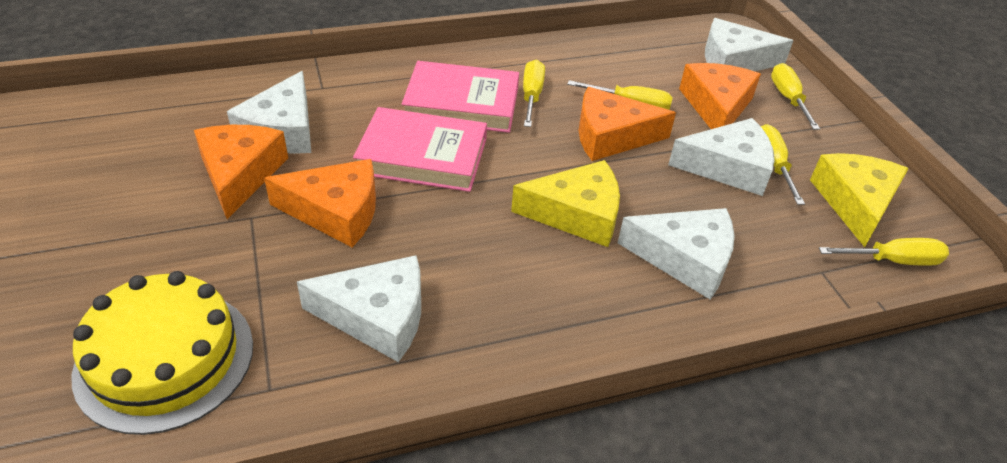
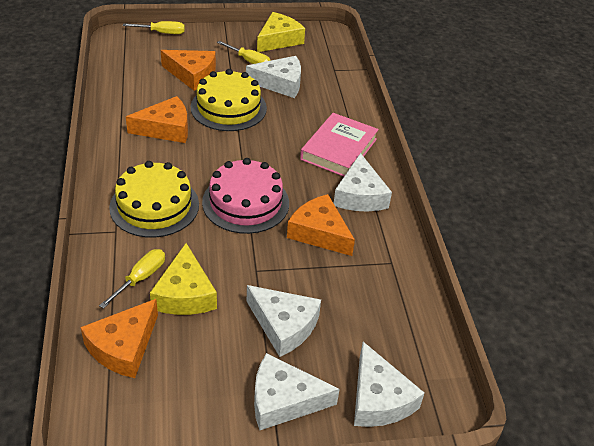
pink book: [353,107,487,192] [402,61,519,133] = 2 -> [300,113,379,177] = 1
pink cake: none = 0 -> [202,158,289,234] = 1
yellow cake: [72,271,253,435] = 1 -> [109,161,199,238] [191,69,267,131] = 2
yellow screwdriver: [523,60,545,127] [567,80,673,110] [761,124,805,205] [771,63,820,130] [819,238,949,266] = 5 -> [99,249,165,309] [123,21,185,34] [217,41,271,64] = 3

